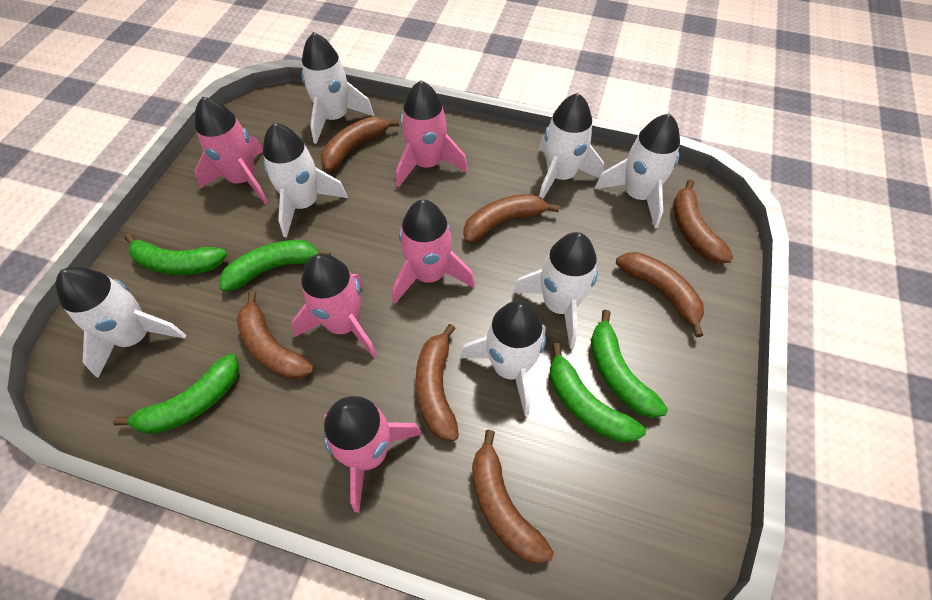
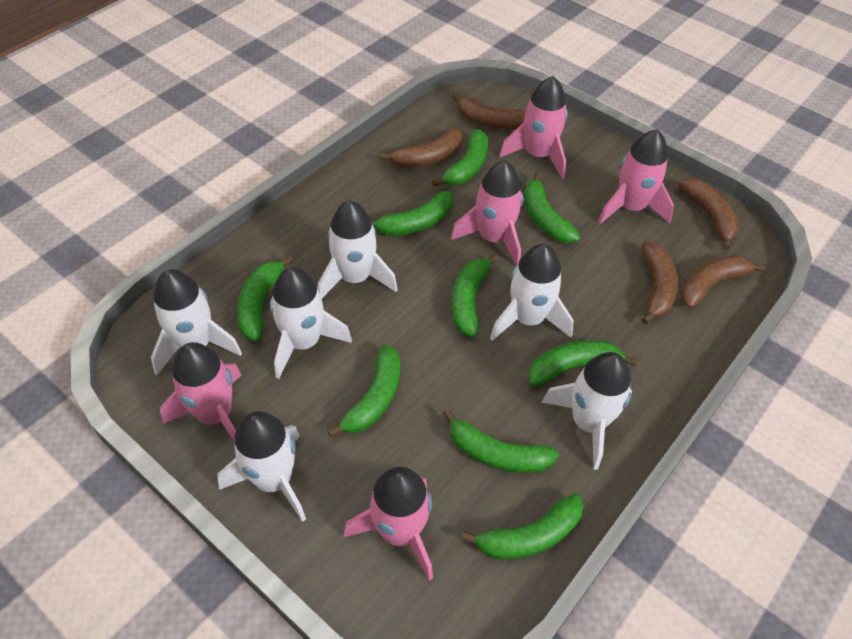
brown banana: [237,291,314,380] [321,117,399,172] [416,324,459,441] [463,194,560,243] [472,430,554,564] [616,252,704,337] [673,179,734,263] = 7 -> [379,128,463,168] [452,93,526,130] [641,242,678,325] [678,178,739,250] [680,255,767,309] = 5
green banana: [113,353,239,434] [125,234,227,275] [220,240,331,292] [550,343,646,443] [591,310,668,418] = 5 -> [237,255,293,341] [327,344,400,437] [372,191,454,236] [432,129,488,187] [442,409,559,473] [451,254,499,337] [461,493,583,560] [524,172,580,243] [528,340,637,386] = 9
white rocket: [56,267,186,378] [263,123,348,238] [301,32,374,144] [460,301,546,416] [513,232,598,349] [539,93,604,199] [595,114,680,228] = 7 -> [151,269,242,375] [218,411,306,522] [270,267,352,379] [318,201,398,299] [490,244,574,341] [541,352,632,470] = 6

